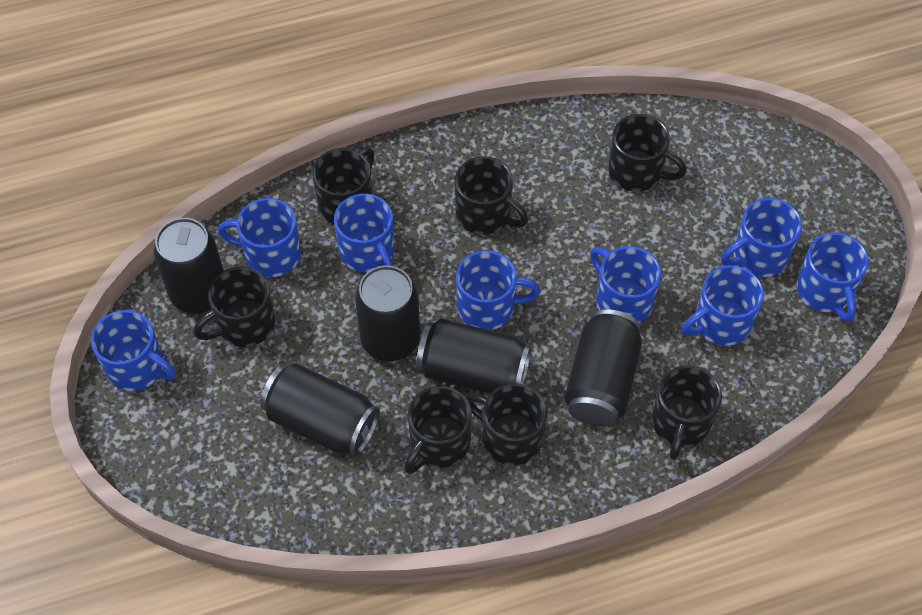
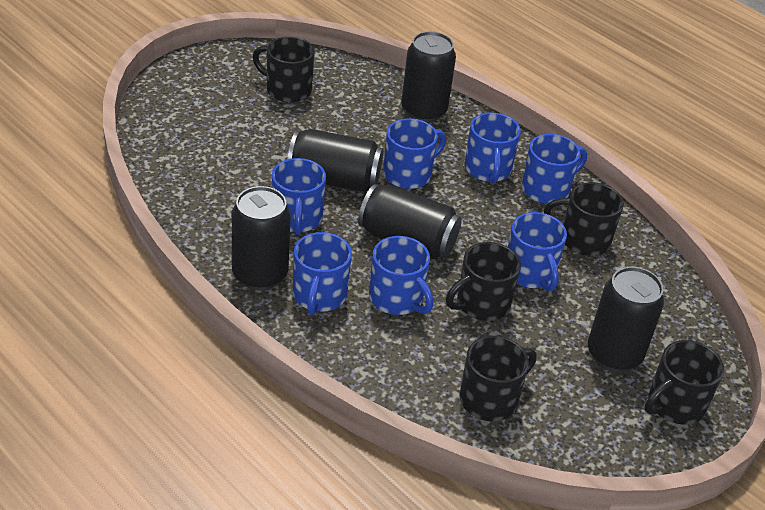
black mug: [194,267,275,347] [312,148,374,224] [404,386,472,474] [455,156,528,235] [465,383,547,465] [608,114,687,192] [652,365,722,460] = 7 -> [253,37,315,102] [446,242,521,321] [460,336,537,421] [544,182,624,256] [645,340,724,424] = 5
blue mug: [91,310,176,391] [218,198,301,277] [334,194,395,272] [456,250,541,330] [590,246,661,323] [682,265,764,346] [721,198,802,277] [796,232,869,322] = 8 -> [272,158,326,235] [293,232,352,315] [369,236,433,315] [383,118,446,189] [465,113,521,183] [508,212,567,291] [522,134,587,204] = 7

